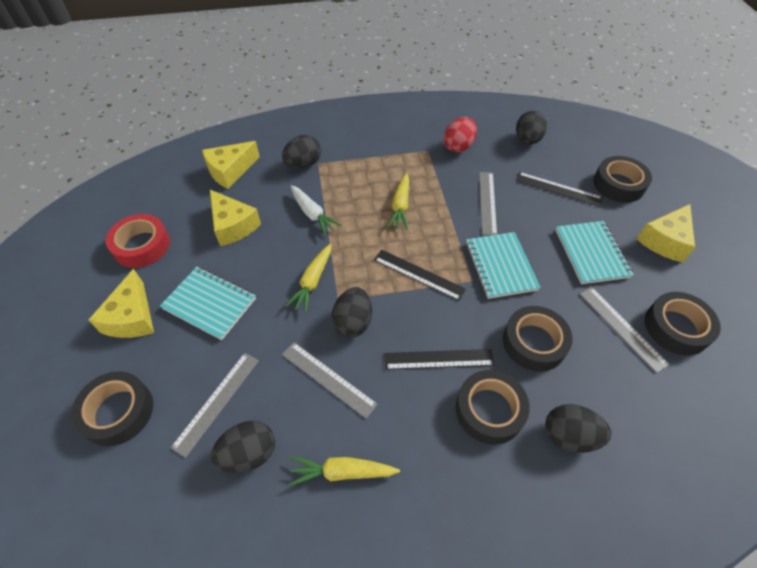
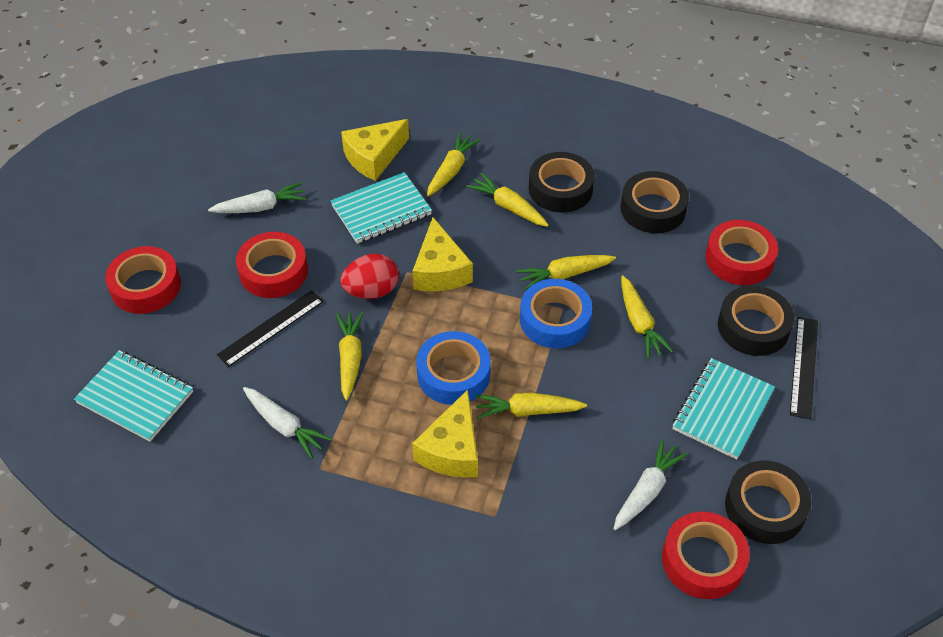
black egg: [211,420,275,473] [282,135,321,168] [331,287,372,338] [516,111,547,145] [545,404,611,453] = 5 -> none = 0
black ruler: [374,250,466,301] [384,349,494,370] [515,172,603,207] = 3 -> [216,290,324,368] [790,317,818,419] = 2
black tape: [71,371,153,447] [456,370,530,445] [503,306,573,372] [594,156,652,203] [645,292,721,356] = 5 -> [529,152,595,213] [621,171,689,233] [718,286,794,356] [725,460,811,544] = 4
blue tape: none = 0 -> [416,331,491,405] [520,279,592,348] = 2
grey ruler: [171,353,259,458] [282,342,378,419] [479,172,497,236] [580,287,669,373] = 4 -> none = 0
red tape: [106,214,170,268] = 1 -> [105,246,181,314] [236,232,308,298] [662,512,750,599] [705,220,778,285] = 4
white carrot: [291,185,342,236] = 1 -> [208,182,306,213] [243,387,332,459] [613,439,688,530] = 3
yellow carrot: [285,244,331,313] [289,456,400,486] [387,173,409,230] = 3 -> [336,312,364,401] [427,132,481,196] [466,173,549,227] [475,393,587,419] [516,255,616,290] [621,276,674,359] = 6
yellow cheese: [89,269,154,338] [202,141,260,189] [210,190,261,246] [637,204,695,263] = 4 -> [341,119,409,181] [412,390,478,478] [413,217,473,291] = 3

